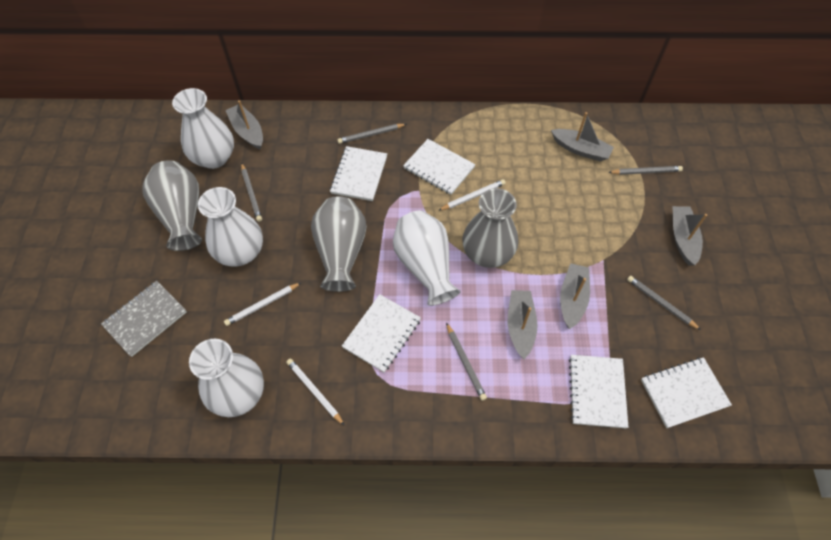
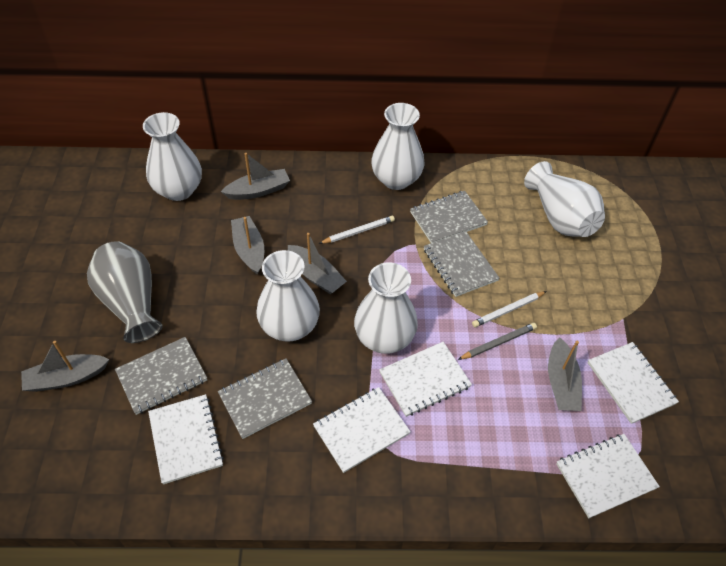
grey notebook: [101,281,187,357] = 1 -> [115,337,207,415] [218,359,312,439] [410,191,488,243] [424,231,499,297] = 4
grey pencil: [241,163,262,222] [337,124,406,144] [446,323,487,401] [608,166,683,175] [627,276,701,330] = 5 -> [458,323,537,360] = 1
grey vase: [143,160,202,251] [311,197,367,292] [462,188,518,268] = 3 -> [87,241,163,343] = 1
white pencil: [224,282,302,326] [286,358,345,426] [438,179,506,211] = 3 -> [319,216,395,244] [472,291,547,327] = 2
white vase: [172,88,234,169] [189,339,264,417] [198,187,263,267] [393,210,461,306] = 4 -> [143,112,202,201] [256,250,320,342] [354,262,418,354] [371,103,424,190] [524,161,605,237] = 5

